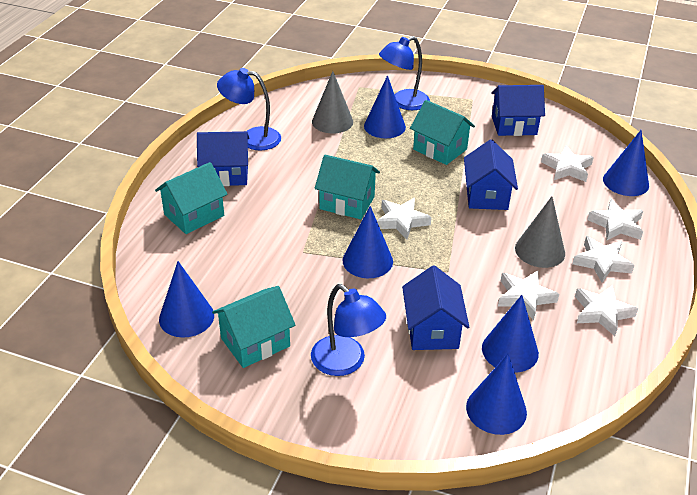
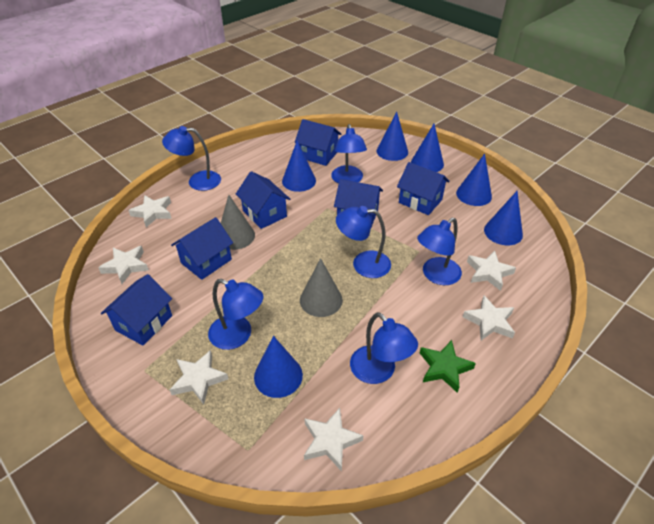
blue house: [197,131,249,186] [402,265,469,350] [464,139,518,210] [491,85,545,136] = 4 -> [101,274,172,345] [171,217,233,280] [236,171,290,229] [295,119,341,166] [334,179,383,227] [397,162,450,215] = 6
blue lamp: [217,68,281,150] [311,284,386,376] [379,36,430,110] = 3 -> [162,126,221,191] [208,279,263,350] [331,124,367,184] [336,206,391,278] [350,312,418,384] [417,218,462,285] = 6
green star: none = 0 -> [420,340,476,393] = 1
turquoise house: [155,162,227,234] [212,286,295,368] [315,155,380,219] [410,100,475,165] = 4 -> none = 0

